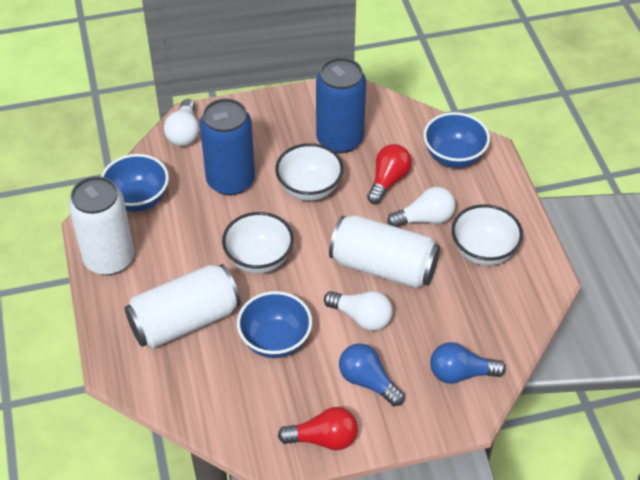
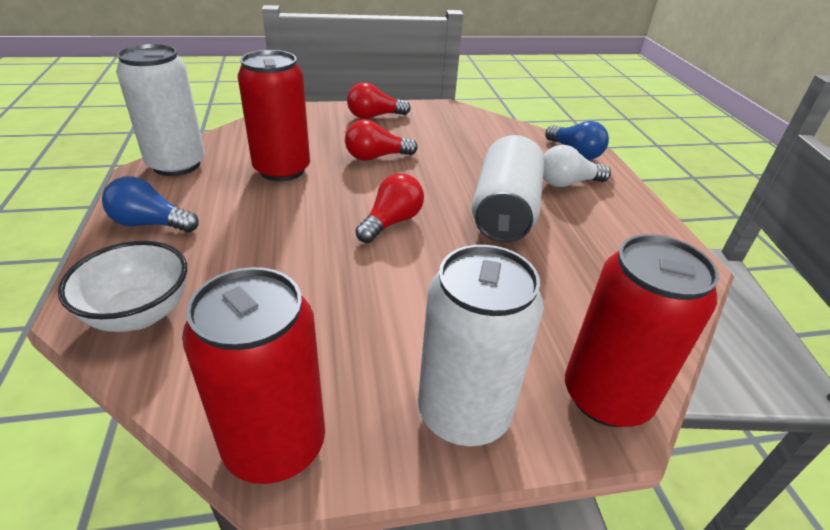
blue bowl: [101,154,169,212] [237,291,312,358] [423,112,490,168] = 3 -> none = 0
blue can: [200,98,255,195] [316,57,366,153] = 2 -> none = 0
red can: none = 0 -> [182,267,325,484] [238,50,310,181] [565,234,719,427] = 3
red light bulb: [278,407,358,450] [367,144,412,204] = 2 -> [345,119,418,161] [347,82,411,119] [356,173,424,243] = 3
white bowl: [222,212,294,274] [275,143,344,201] [452,204,523,266] = 3 -> [58,241,187,332] = 1
white light bulb: [164,99,199,146] [324,291,393,331] [387,187,456,227] = 3 -> [543,145,611,187] = 1

